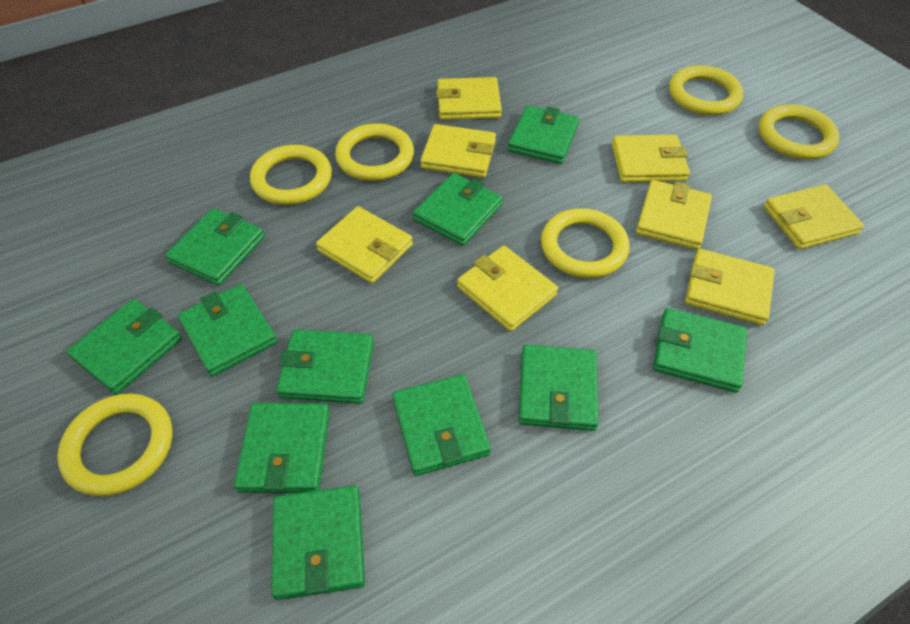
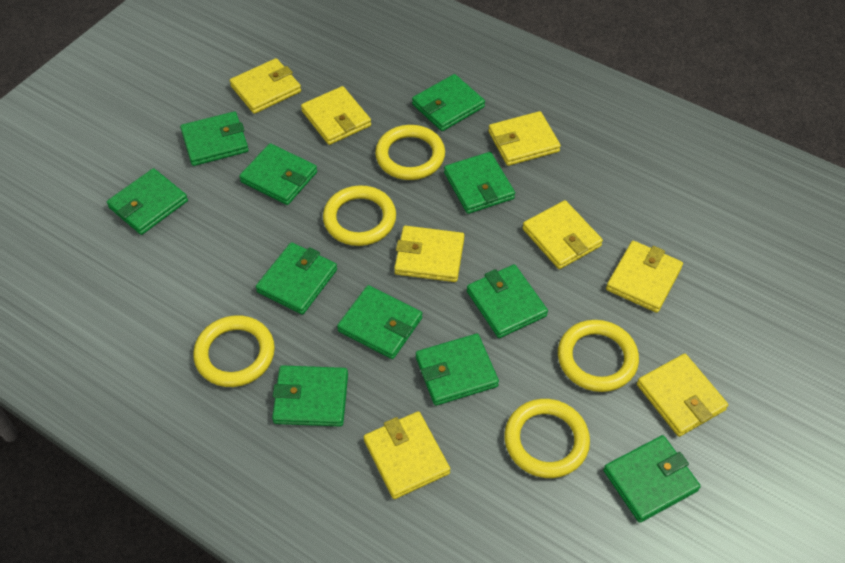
yellow ring: [57,393,172,496] [250,145,332,205] [335,123,414,181] [541,208,630,278] [669,65,743,115] [759,104,840,159] = 6 -> [193,315,275,387] [323,185,396,246] [375,125,445,180] [504,399,590,478] [558,320,639,392] = 5

